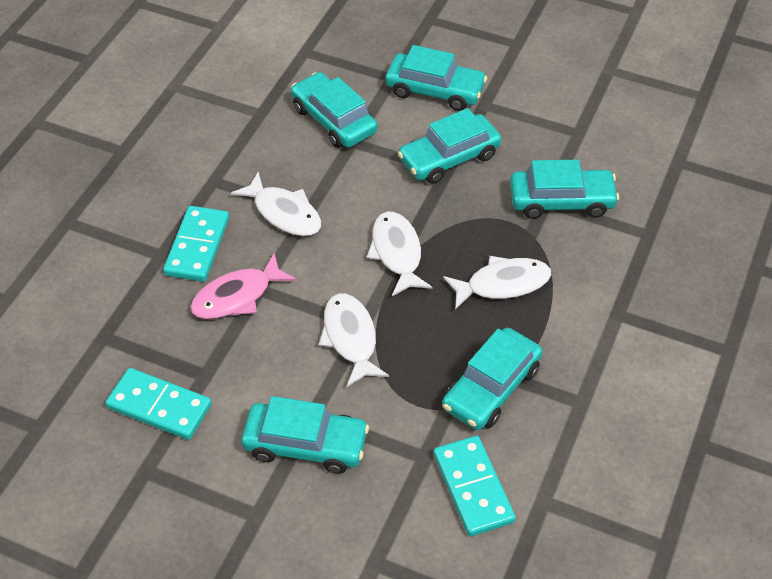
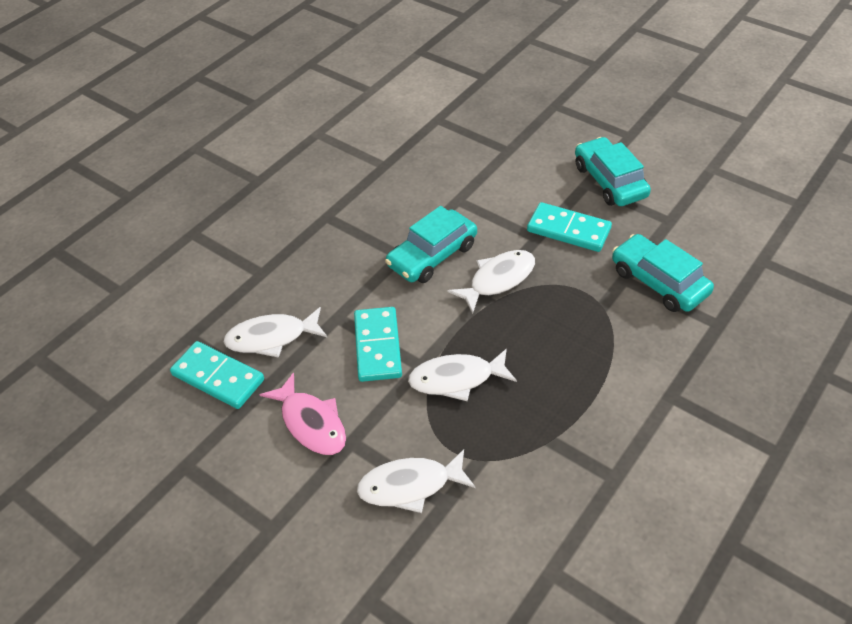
turquoise car: [241,396,369,474] [291,72,378,148] [385,45,487,111] [398,108,502,184] [442,328,543,430] [510,160,619,219] = 6 -> [385,206,477,283] [575,137,651,206] [612,234,714,312] = 3

